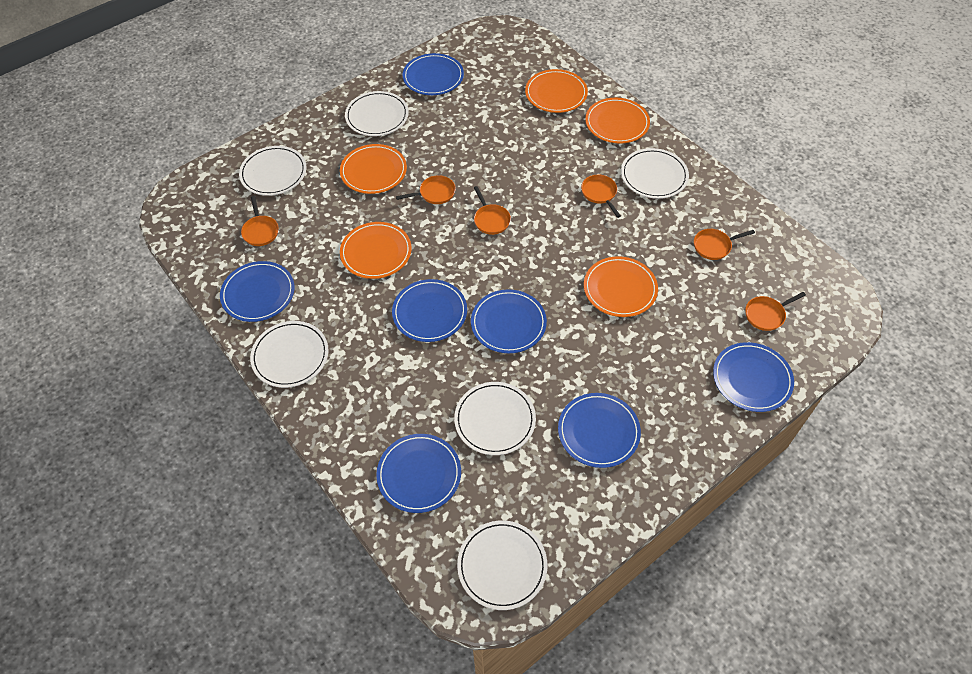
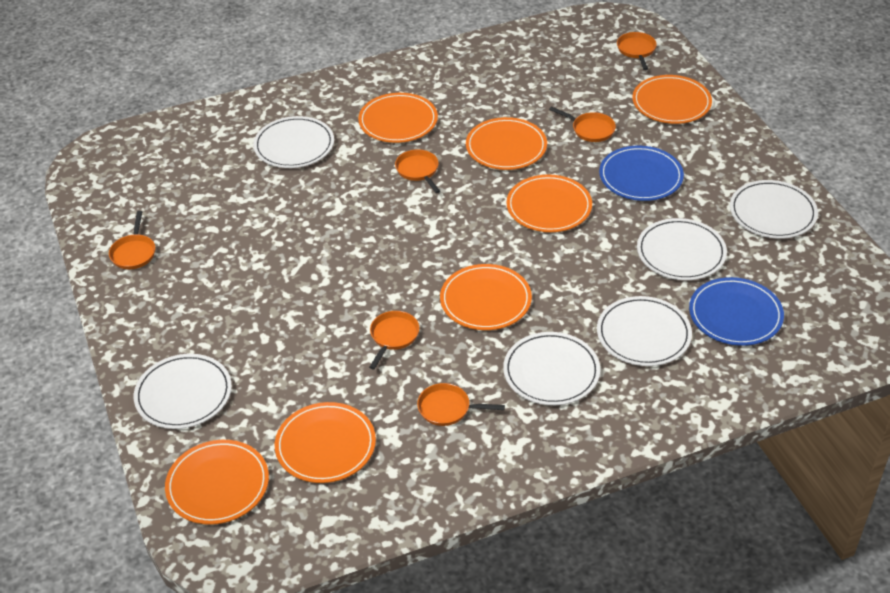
blue plate: [220,261,295,322] [376,434,461,513] [392,279,467,342] [403,53,464,95] [471,289,547,353] [558,393,641,468] [713,342,794,412] = 7 -> [599,146,684,201] [689,277,784,346] = 2
orange plate: [340,144,407,194] [340,222,411,279] [525,69,588,113] [584,256,658,317] [585,98,650,143] = 5 -> [165,440,269,525] [275,402,376,483] [358,93,438,143] [440,264,532,330] [466,117,547,170] [506,174,592,232] [632,75,712,124] = 7

